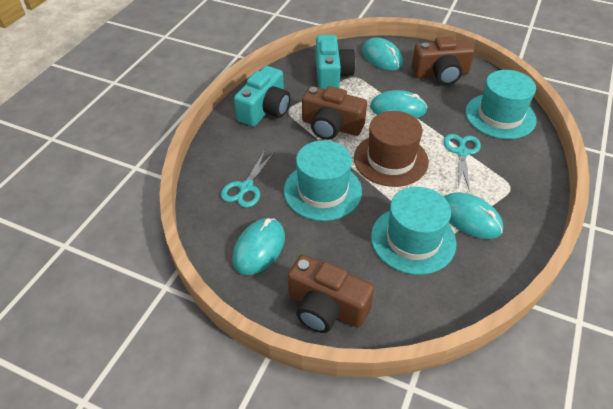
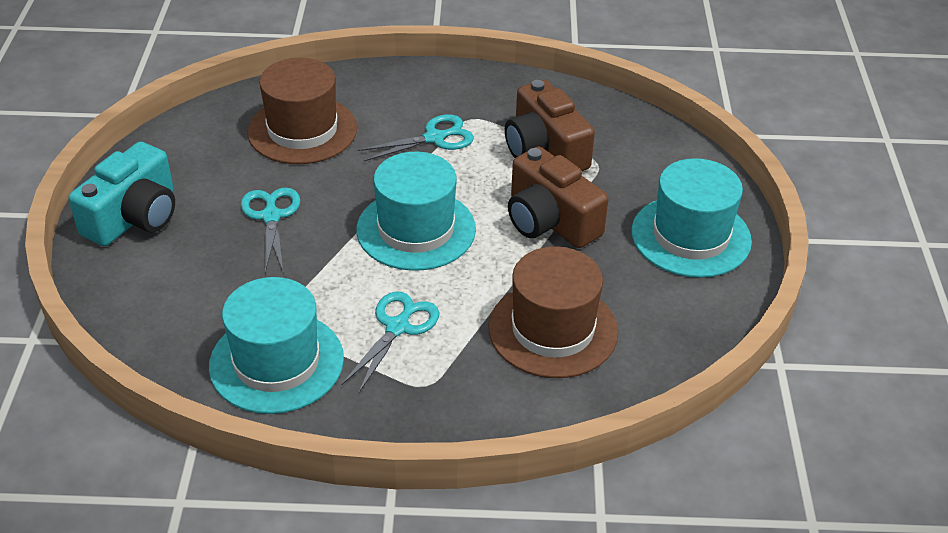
brown camera: [288,255,374,333] [302,86,367,140] [411,36,475,85] = 3 -> [505,80,595,171] [508,146,609,248] = 2
brown hat: [354,111,429,187] = 1 -> [247,58,357,164] [488,247,618,378] = 2
turquoise camera: [234,66,290,126] [316,35,355,89] = 2 -> [69,142,175,246] = 1
turquoise mouse: [232,218,285,275] [362,38,403,70] [370,90,428,118] [444,192,503,239] = 4 -> none = 0
turquoise scissors: [221,150,274,208] [443,134,481,191] = 2 -> [241,188,300,273] [341,292,440,393] [358,115,474,161] = 3

